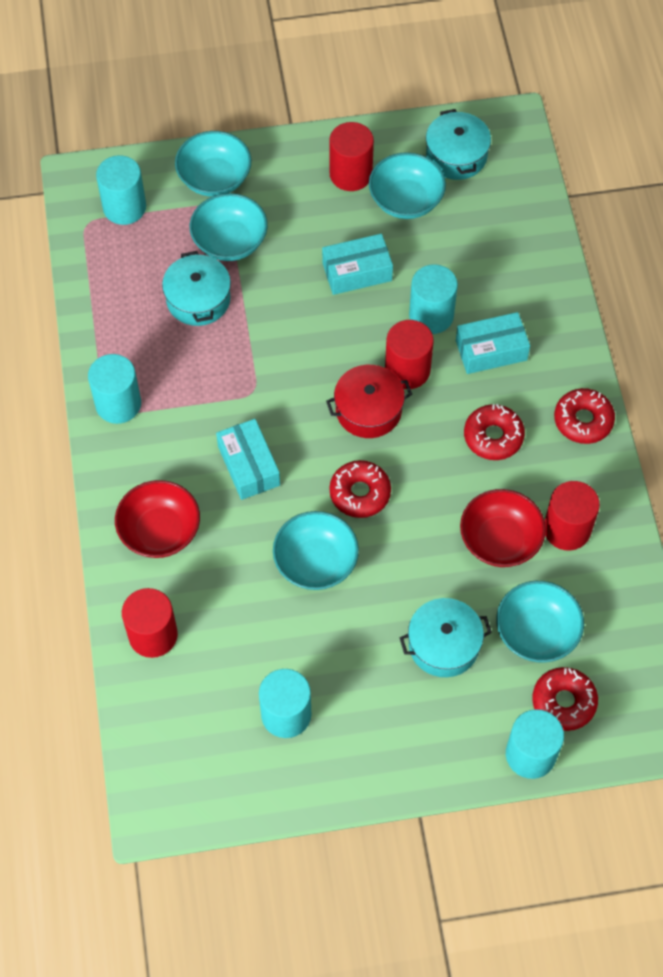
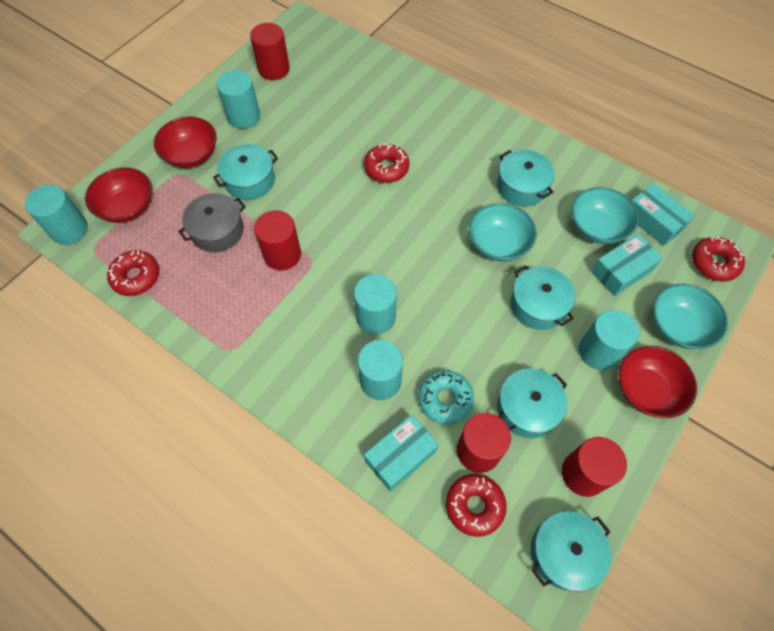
grey pot: none = 0 -> [178,193,246,252] = 1
red bowl: [115,480,200,558] [460,489,546,567] = 2 -> [85,167,152,223] [154,116,217,168] [619,346,697,418] = 3
red pot: [326,365,412,438] = 1 -> none = 0
turquoise bowl: [175,131,251,197] [190,193,268,261] [273,511,359,590] [369,152,446,219] [496,581,584,663] = 5 -> [469,203,537,262] [571,187,639,244] [653,284,728,349] = 3
turquoise donut: none = 0 -> [418,370,474,425] = 1
turquoise pot: [162,251,231,326] [400,598,492,677] [426,109,491,180] = 3 -> [213,144,278,200] [497,150,555,206] [497,368,567,438] [511,265,575,330] [531,511,611,592] = 5

